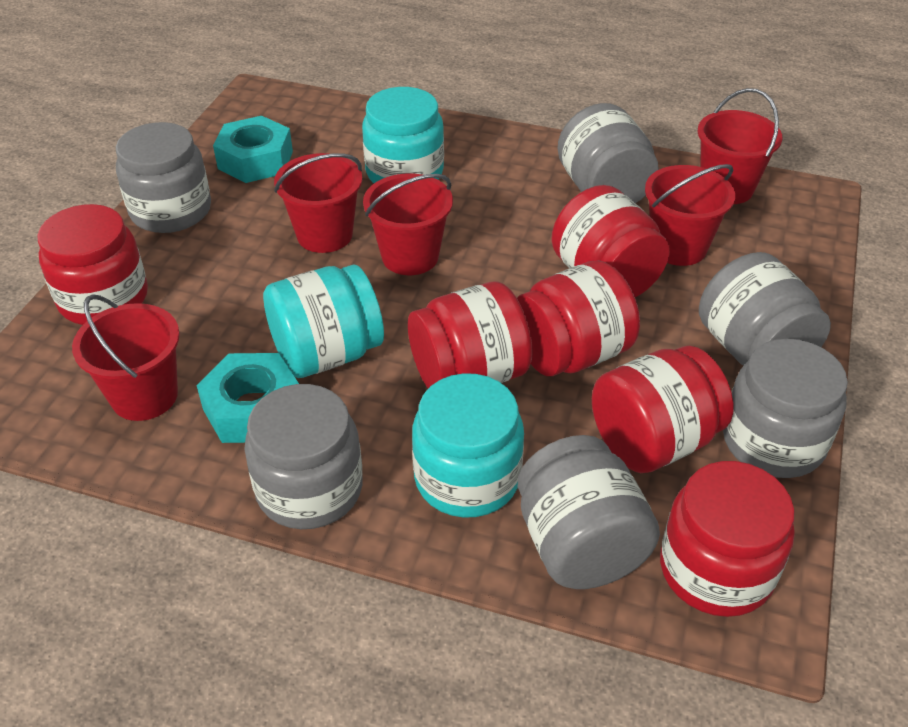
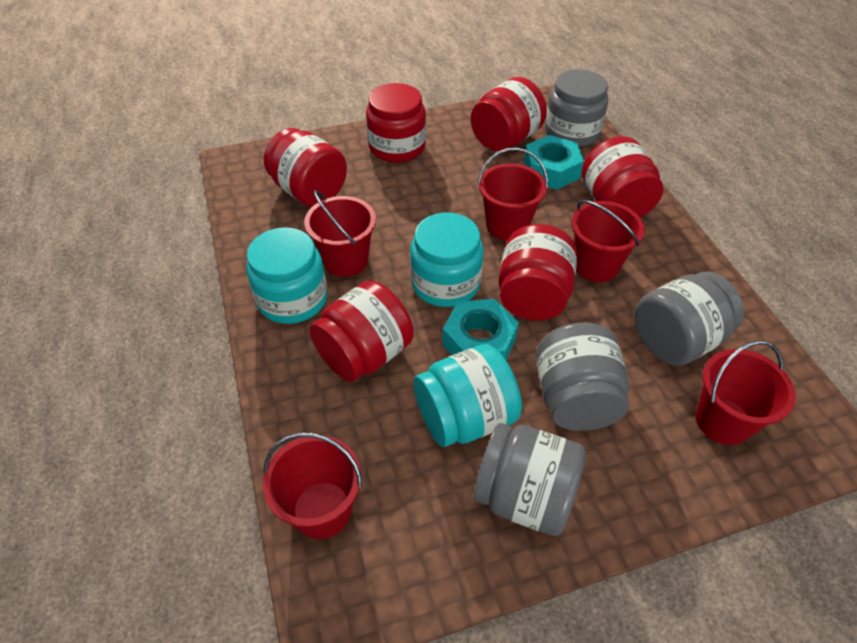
grey jar: [116,122,211,233] [244,384,363,529] [518,435,660,589] [558,103,659,203] [699,252,831,366] [723,339,848,478] = 6 -> [473,423,586,536] [536,323,629,431] [545,69,608,147] [635,272,744,366] = 4

